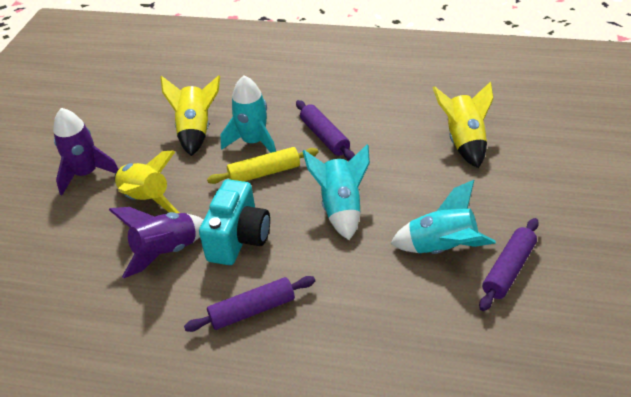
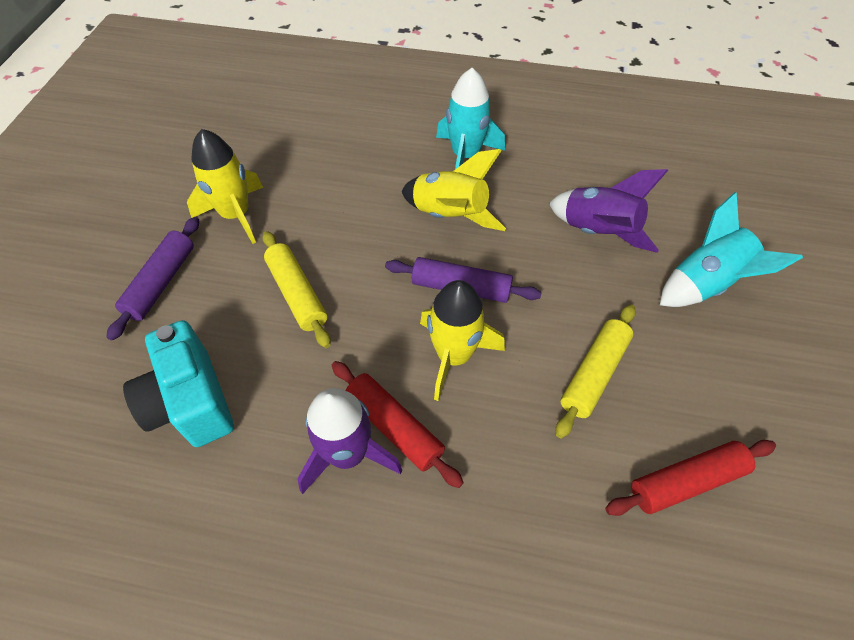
purple rolling pin: [184,276,315,332] [296,100,355,161] [479,218,539,311] = 3 -> [107,217,199,341] [385,257,542,303] = 2
red rolling pin: none = 0 -> [332,361,464,488] [605,440,776,516] = 2
turquoise rocket: [221,75,276,153] [302,144,370,240] [390,180,496,254] = 3 -> [436,68,505,169] [660,192,803,307] = 2
yellow rolling pin: [207,147,319,184] = 1 -> [262,231,331,348] [556,304,636,439] = 2

